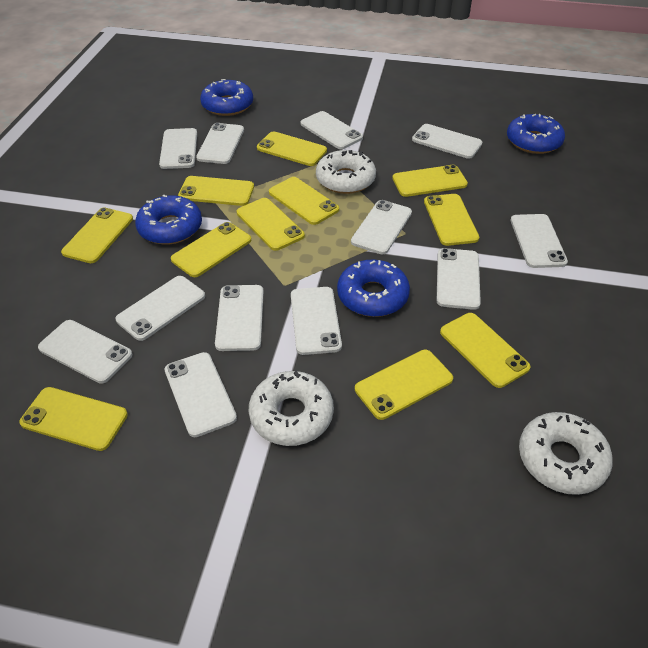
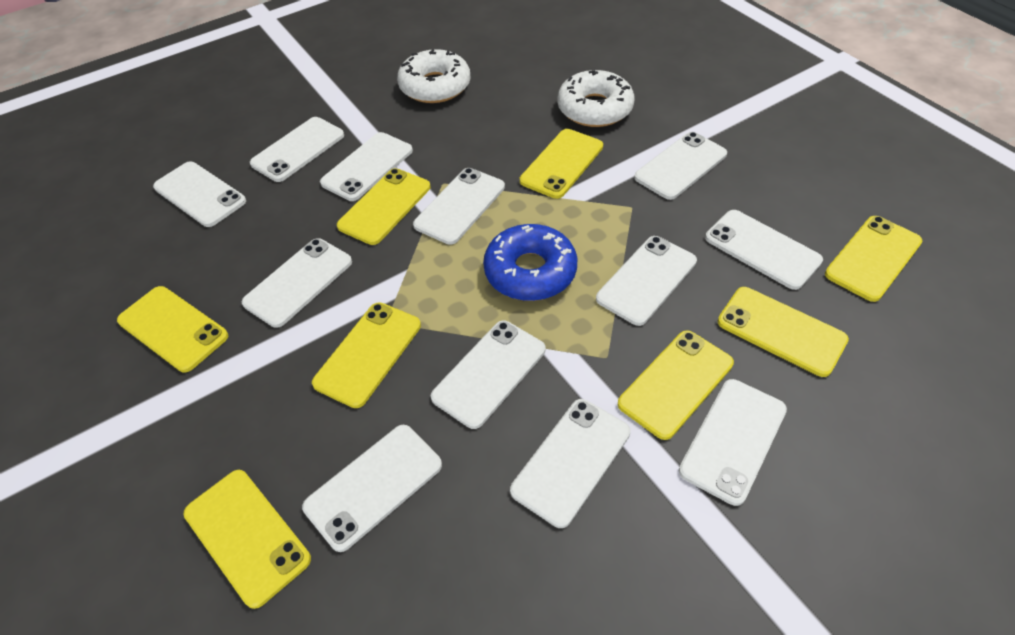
blue donut: [135,194,202,245] [200,79,253,116] [337,259,410,317] [507,114,565,154] = 4 -> [483,224,577,301] = 1
white donut: [249,370,334,446] [316,150,376,194] [519,412,613,495] = 3 -> [397,49,471,103] [557,70,634,127] = 2
yellow phone: [20,387,128,451] [61,207,133,263] [171,222,251,277] [178,176,254,206] [237,198,305,251] [257,131,327,166] [269,177,339,225] [355,350,453,420] [392,165,468,197] [424,194,479,246] [440,313,531,388] = 11 -> [117,286,228,372] [183,470,311,609] [312,302,421,408] [337,168,431,245] [520,129,603,199] [618,330,734,440] [718,287,849,377] [825,216,922,302] = 8

